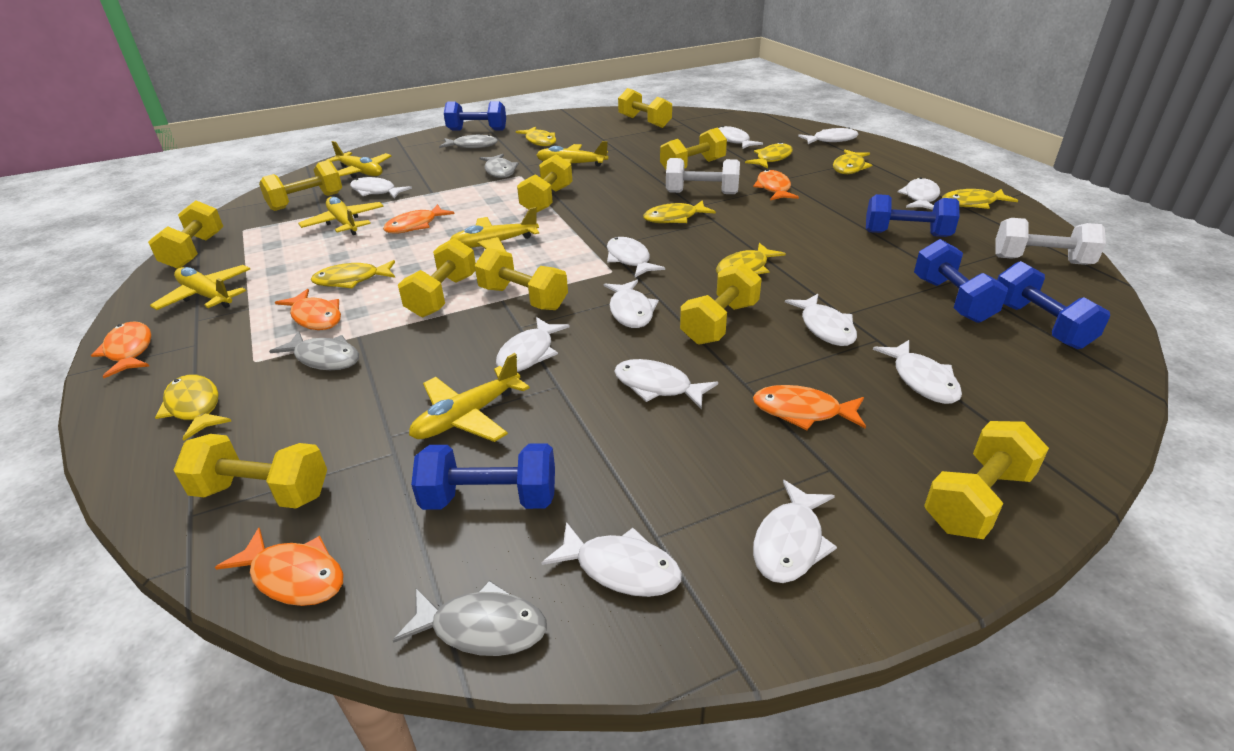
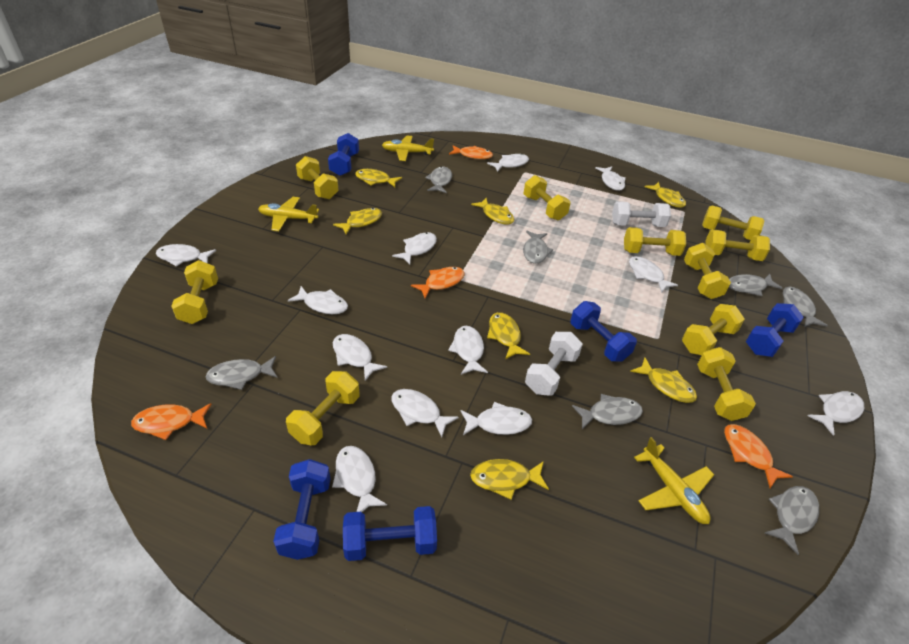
grey fish: [269,331,359,370] [393,580,547,656] [439,135,498,148] [480,154,519,178] = 4 -> [205,356,277,390] [425,167,452,193] [523,231,553,264] [572,394,643,429] [729,274,783,296] [765,486,819,555] [783,286,828,327] = 7
orange fish: [91,321,151,378] [215,528,344,606] [275,289,341,330] [383,204,454,233] [753,169,799,200] [753,385,866,430] = 6 -> [131,403,211,440] [411,267,465,298] [449,145,493,159] [724,424,793,488] = 4
yellow fish: [155,375,231,441] [311,260,395,288] [516,127,556,146] [643,200,716,223] [716,243,786,274] [745,142,793,168] [833,150,872,174] [942,189,1018,209] = 8 -> [333,208,382,234] [355,169,402,187] [470,459,549,500] [471,198,514,225] [487,312,530,360] [630,358,697,403] [644,182,686,208] = 7
yellow plane: [150,265,250,310] [298,197,384,235] [327,141,391,178] [409,353,530,442] [450,207,539,252] [537,141,609,166] = 6 -> [258,197,319,231] [382,135,434,161] [634,437,714,524] = 3

